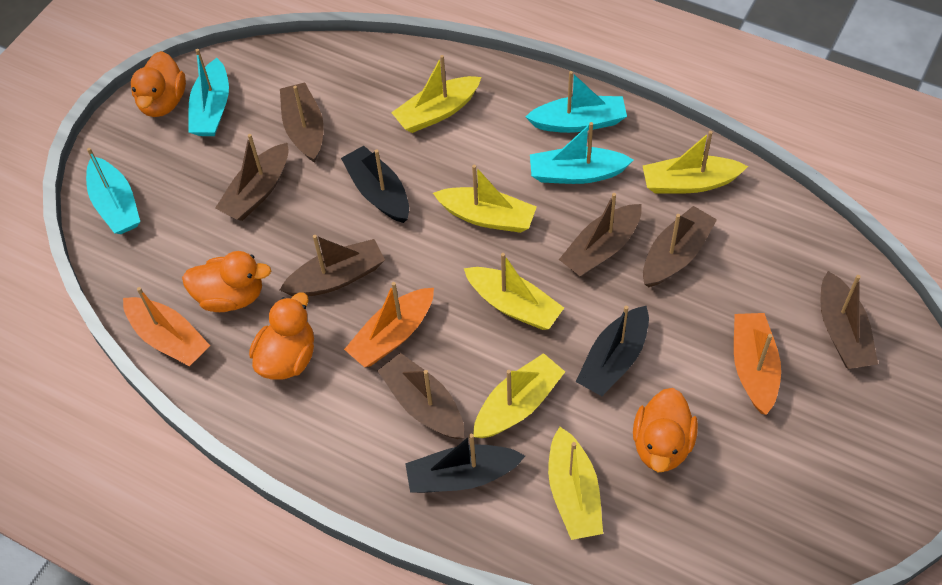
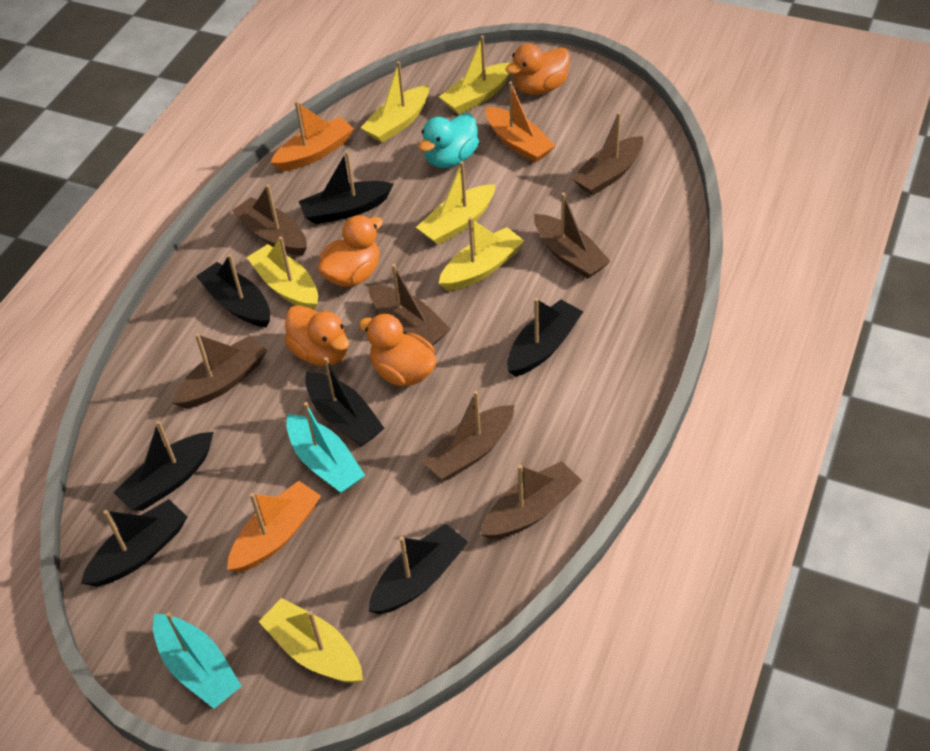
black boat: [341,146,409,223] [405,434,525,493] [576,305,649,396] = 3 -> [81,499,187,586] [113,420,213,511] [196,254,270,328] [299,151,394,224] [305,357,384,446] [368,523,468,614] [507,298,583,377] = 7
turquoise boat: [86,148,140,234] [188,49,229,136] [525,71,627,133] [530,122,634,184] = 4 -> [153,612,241,709] [286,402,365,493] = 2
turquoise duck: none = 0 -> [419,113,479,168] = 1

